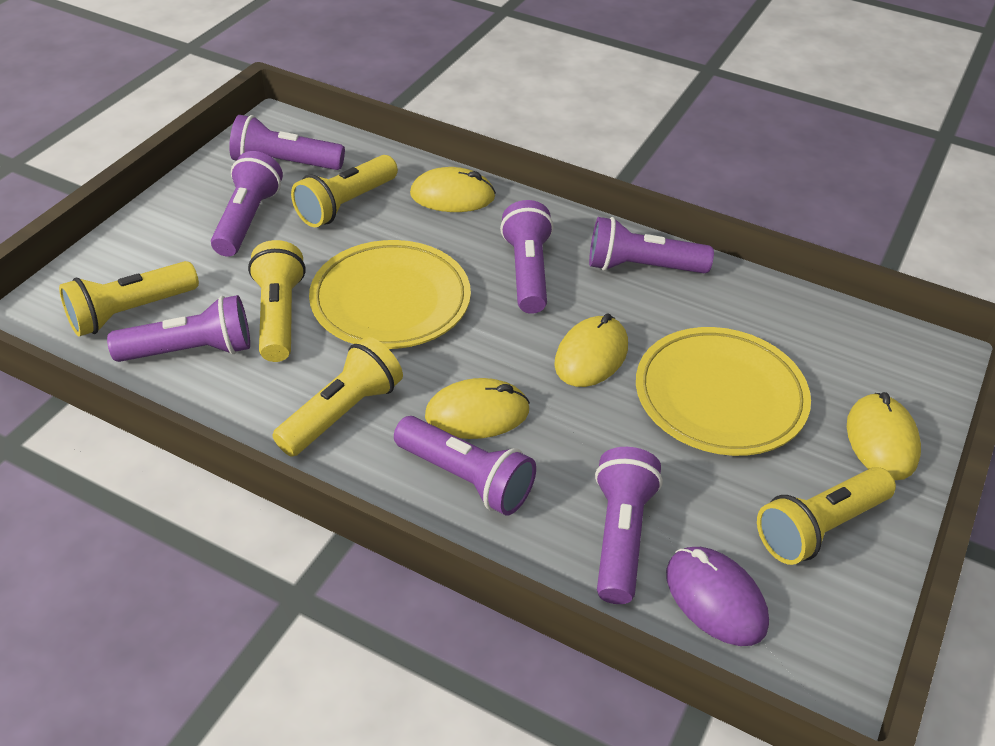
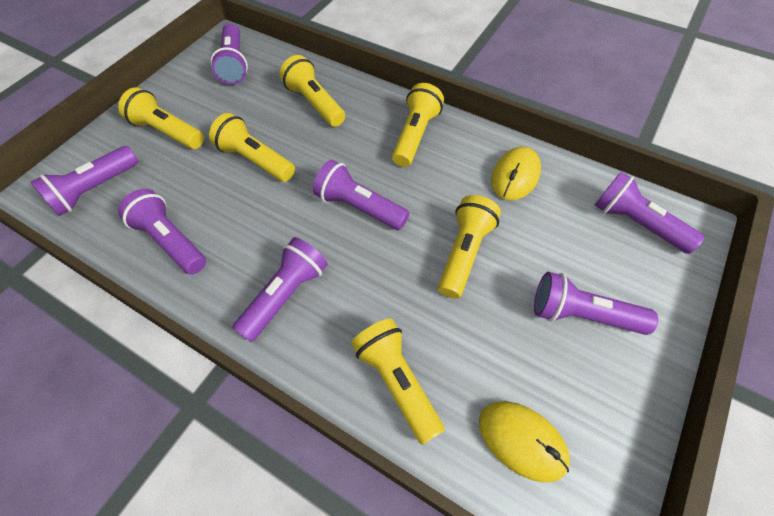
purple mouse: [666,547,769,646] = 1 -> none = 0
yellow flashlight: [59,261,199,336] [248,240,306,362] [272,337,403,457] [291,155,398,227] [757,467,896,565] = 5 -> [118,87,204,149] [209,113,295,182] [280,55,345,127] [351,319,445,445] [392,83,444,167] [438,195,501,299] = 6
yellow mouse: [410,167,496,212] [425,378,530,439] [554,313,628,387] [847,392,921,480] = 4 -> [479,401,570,483] [491,147,541,200] = 2
yellow plate: [309,240,471,349] [636,327,811,456] = 2 -> none = 0

